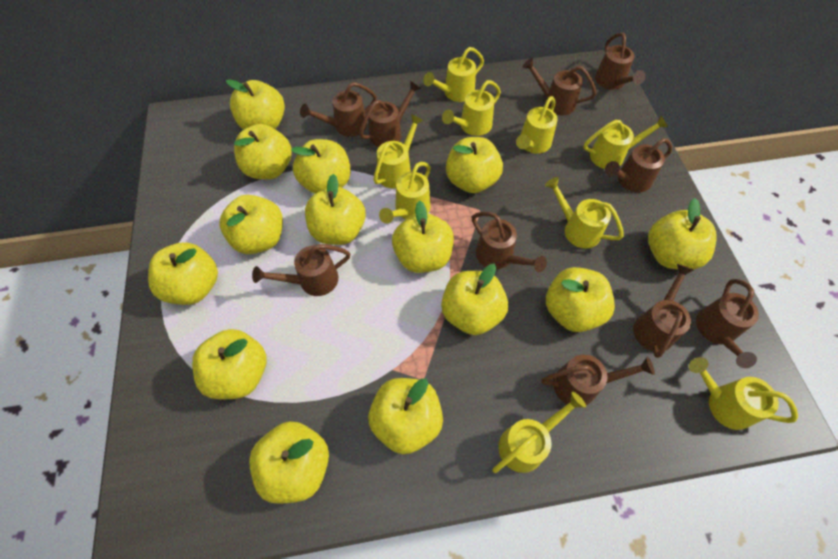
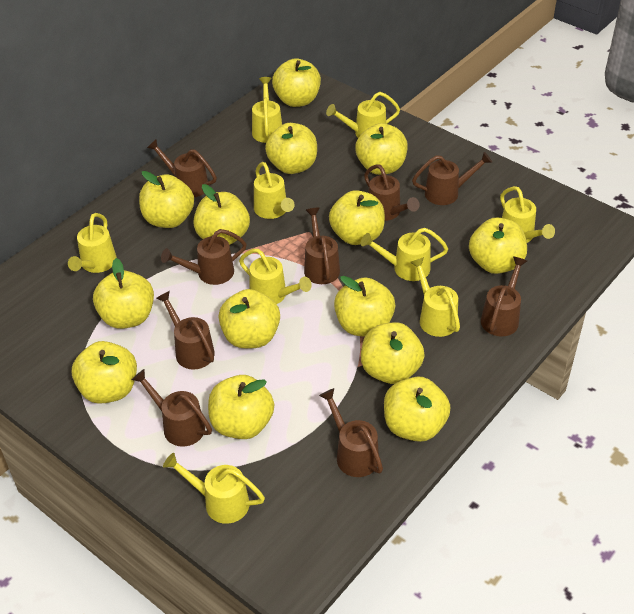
brown watering can: [252,244,350,296] [300,82,377,137] [359,80,421,147] [472,212,547,272] [522,58,597,115] [541,354,655,405] [595,32,646,90] [605,138,672,192] [633,264,694,358] [696,279,759,368] = 10 -> [132,369,212,447] [147,139,217,197] [156,291,215,370] [161,229,247,285] [304,208,340,284] [319,388,383,477] [364,164,420,221] [412,152,492,205] [481,256,527,337] = 9

